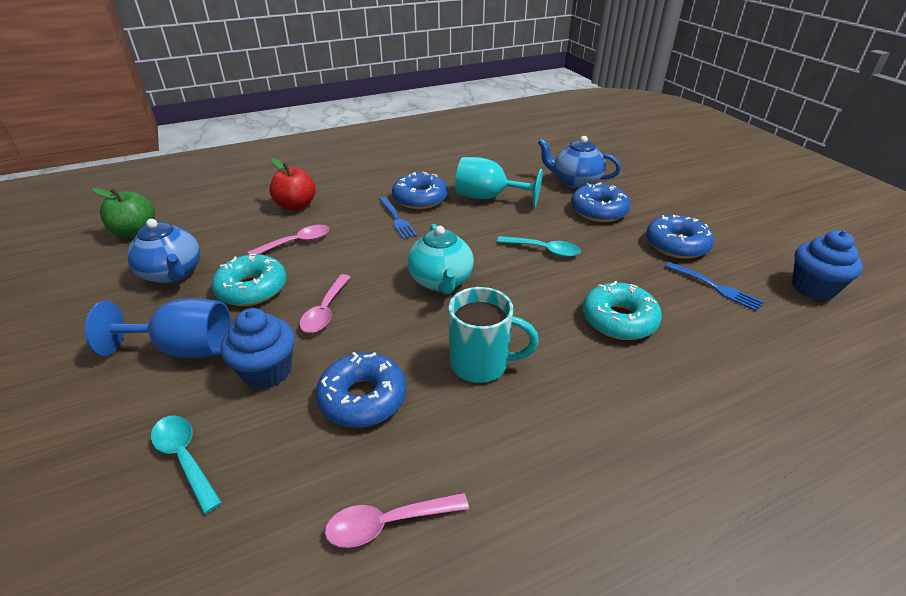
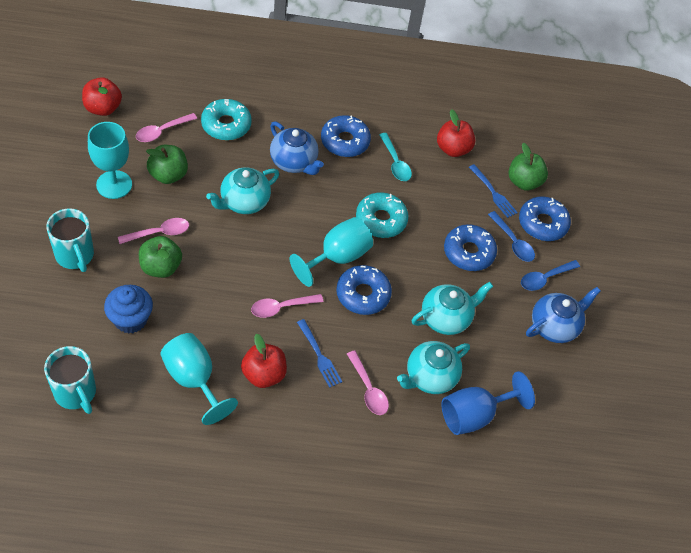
blue cupcake: [221,308,295,389] [792,230,863,300] = 2 -> [104,285,153,334] = 1
blue spoon: none = 0 -> [488,211,535,262] [521,260,580,291] = 2
green apple: [92,188,155,238] = 1 -> [139,236,182,278] [146,145,188,184] [509,143,548,191] = 3
pink spoon: [248,225,330,255] [299,274,350,333] [325,493,469,548] = 3 -> [118,218,189,244] [136,113,197,142] [251,294,323,318] [347,351,389,415] = 4
red apple: [269,158,316,210] = 1 -> [82,77,122,116] [241,334,287,388] [437,109,475,157] = 3
turquoise goblet: [455,157,543,207] = 1 -> [88,122,132,199] [160,333,238,425] [290,217,373,287] = 3
turquoise mug: [448,287,539,383] = 1 -> [44,346,96,414] [46,208,94,272] = 2
turquoise spoon: [151,415,222,514] [497,236,581,257] = 2 -> [379,133,412,181] = 1
turquoise teapot: [407,224,474,294] = 1 -> [206,167,279,214] [397,341,470,394] [412,282,493,335] = 3

